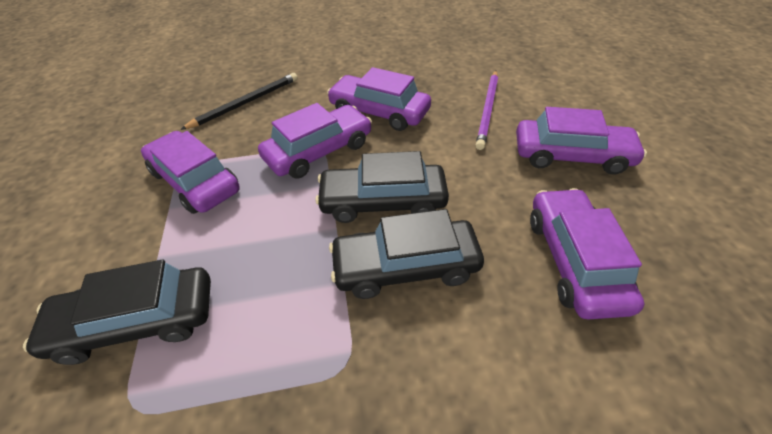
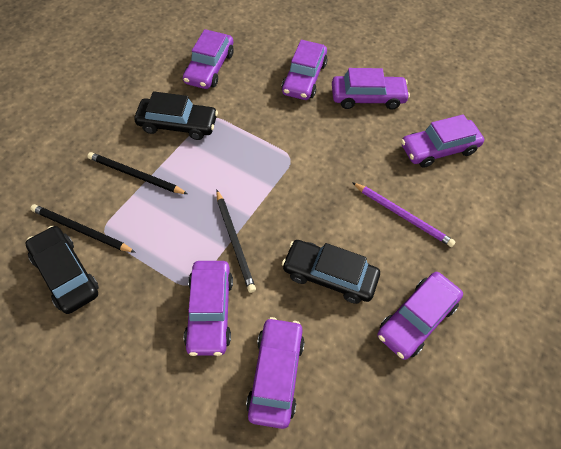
black pencil: [180,73,298,130] = 1 -> [30,204,136,253] [87,152,188,194] [216,190,256,293] = 3
purple car: [141,131,240,214] [258,103,372,179] [327,67,431,131] [516,107,647,175] [530,188,645,320] = 5 -> [183,29,234,89] [184,261,233,356] [246,317,305,429] [282,40,328,100] [332,68,410,110] [377,272,463,360] [401,114,484,168] = 7

